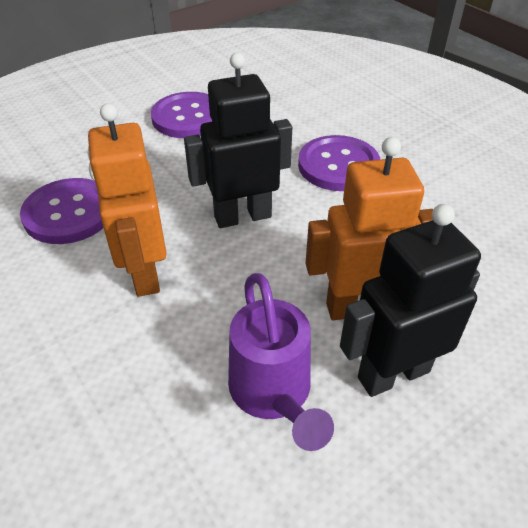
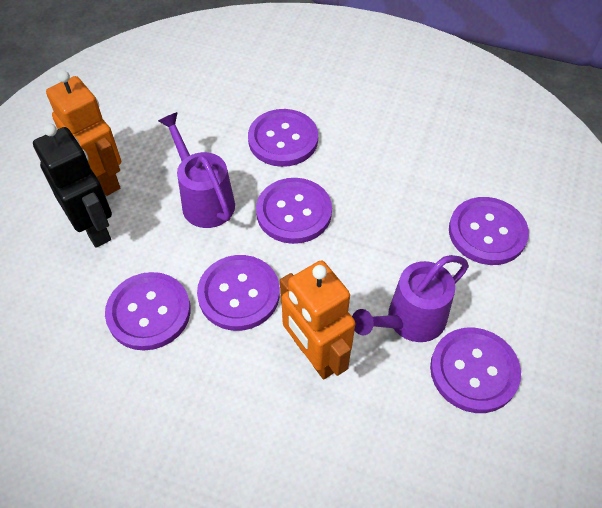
black robot: [184,52,292,228] [340,204,481,397] = 2 -> [33,124,112,248] = 1
purple button: [20,178,103,244] [151,92,213,138] [298,135,380,191] = 3 -> [105,272,191,351] [197,255,280,331] [248,109,318,167] [256,178,332,244] [430,328,521,413] [449,197,529,265] = 6
purple watering can: [228,273,334,451] = 1 -> [158,112,235,228] [352,255,469,342] = 2

